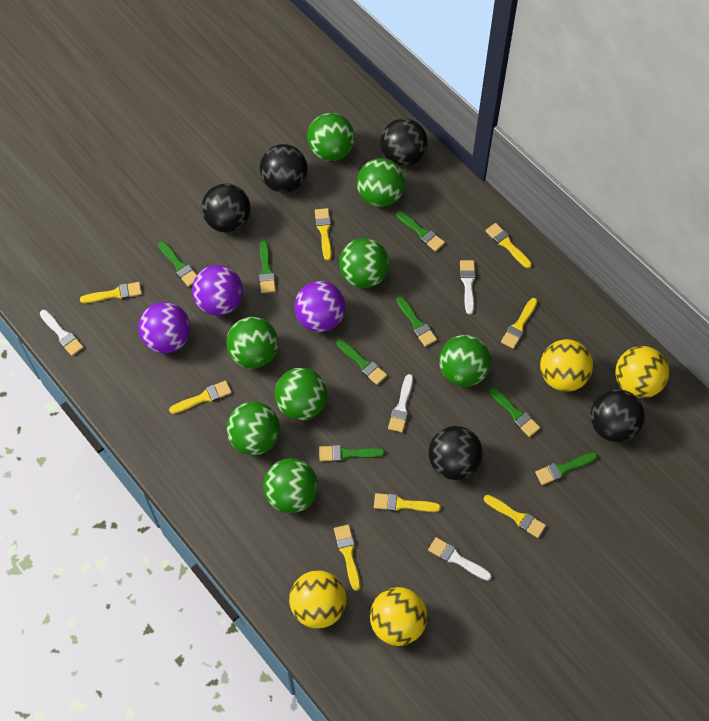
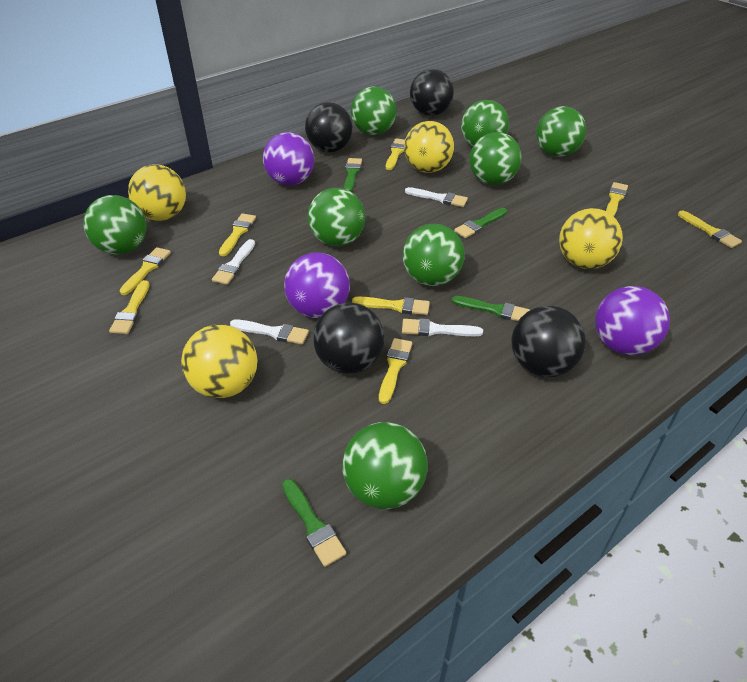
black ball: [201,183,251,233] [260,144,308,193] [380,118,428,166] [429,426,483,480] [591,389,645,443] = 5 -> [305,102,353,152] [313,302,384,374] [410,69,454,116] [512,306,586,377] = 4
green brush: [158,241,197,287] [259,240,276,293] [319,445,385,462] [337,339,387,385] [396,211,445,252] [396,296,437,347] [489,387,540,437] [535,452,598,485] = 8 -> [282,479,347,567] [344,158,362,192] [452,296,530,321] [454,208,507,238] = 4

